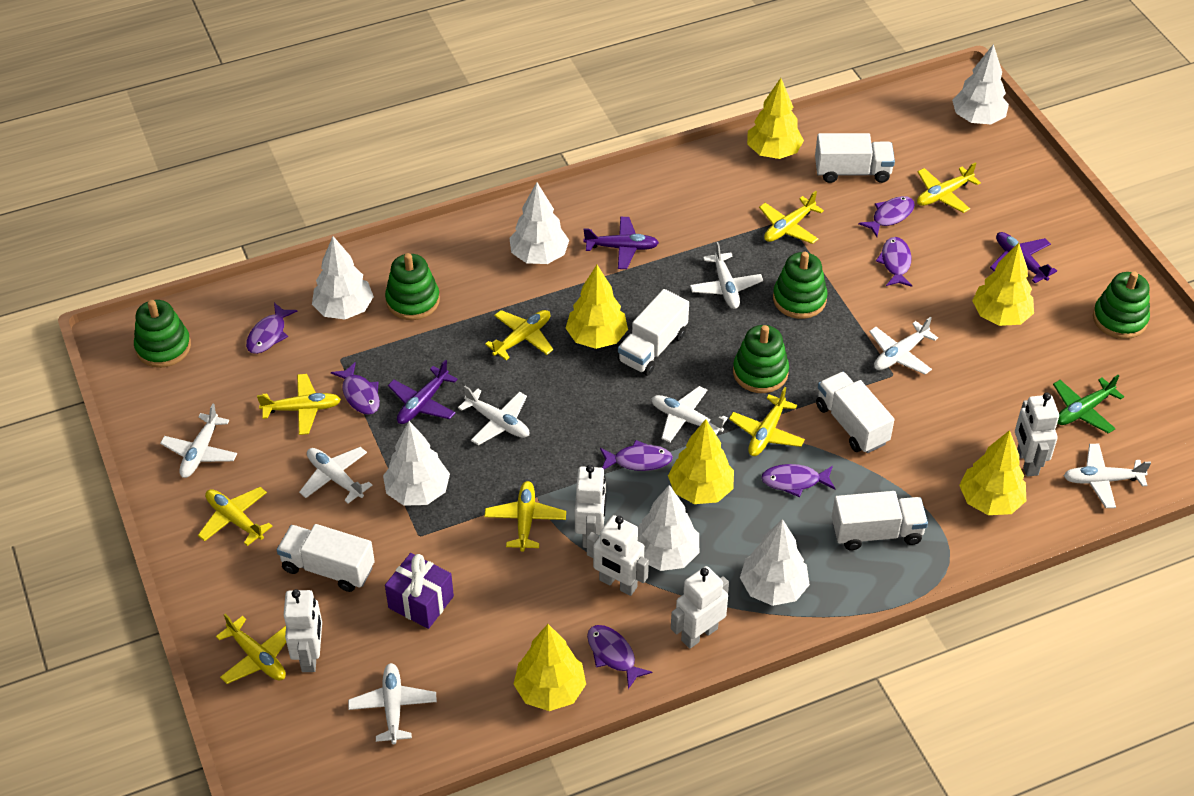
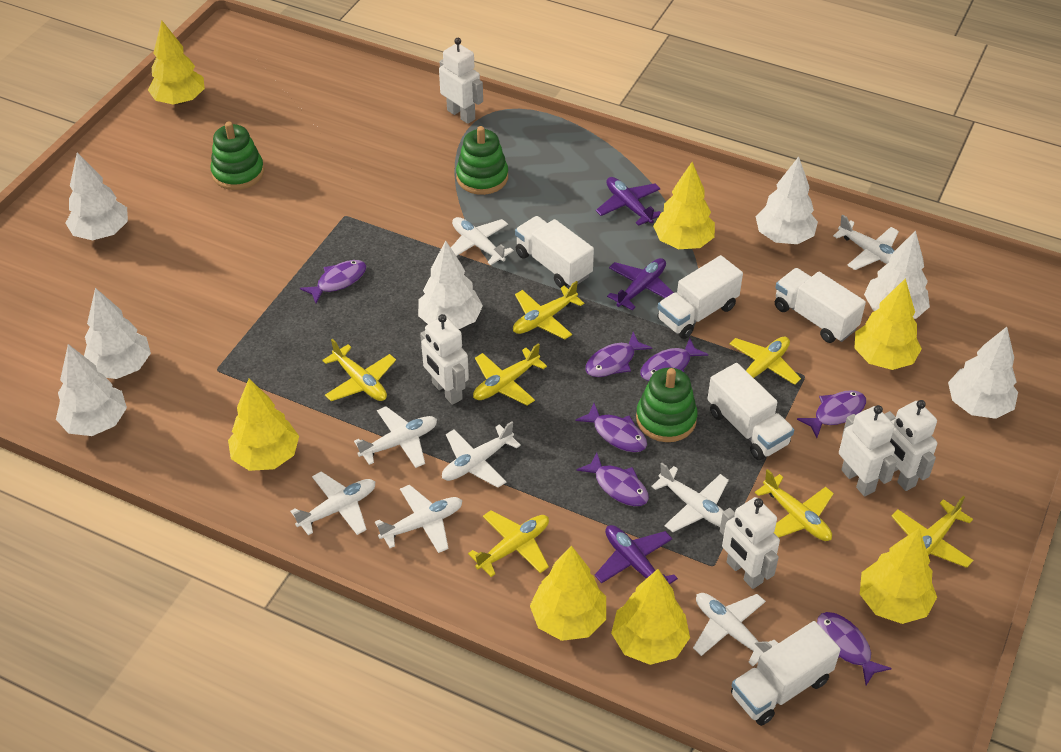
green plane: [1053,375,1124,434] = 1 -> none = 0
green stacking toy: [134,300,191,368] [385,253,440,320] [733,325,789,393] [773,252,828,319] [1093,271,1150,339] = 5 -> [210,122,264,190] [456,126,508,195] [636,368,698,442] = 3
purple gift: [385,553,454,629] = 1 -> none = 0
white tree: [312,236,374,319] [383,421,450,506] [509,182,569,264] [637,485,699,571] [740,519,810,606] [952,44,1009,124] = 6 -> [56,344,127,436] [66,152,128,240] [84,288,151,379] [418,241,483,329] [756,157,818,244] [864,230,930,319] [948,327,1018,419] = 7
yellow plane: [198,487,272,546] [216,614,286,684] [257,374,341,435] [484,481,566,552] [485,310,553,360] [729,387,805,456] [759,191,824,244] [917,162,981,213] = 8 -> [322,338,396,401] [468,510,549,577] [473,343,547,406] [513,281,584,340] [729,337,801,385] [755,469,834,541] [891,496,973,568] = 7
yellow tree: [513,624,586,711] [566,265,628,349] [668,419,734,504] [747,78,804,159] [959,430,1026,515] [972,243,1034,326] = 6 -> [148,20,205,105] [228,379,299,471] [530,545,606,641] [611,569,690,665] [653,162,715,249] [854,278,922,370] [860,528,937,624] = 7

